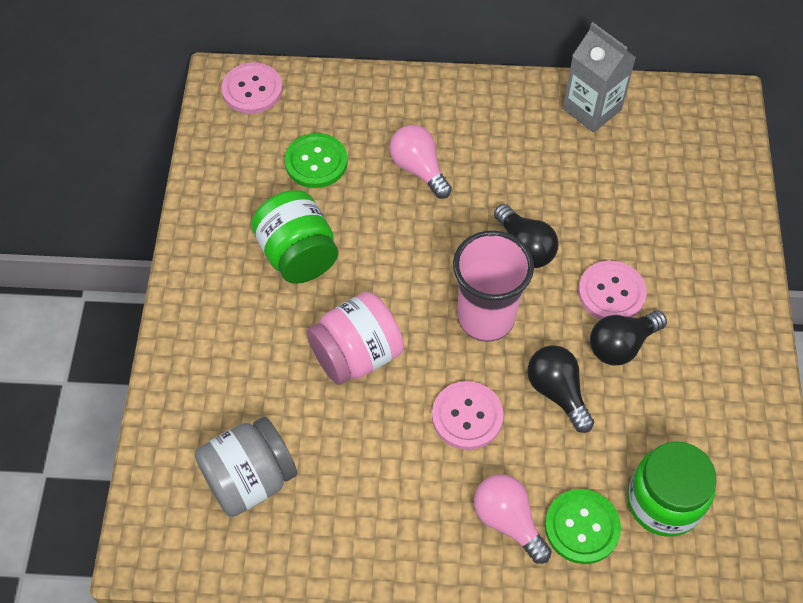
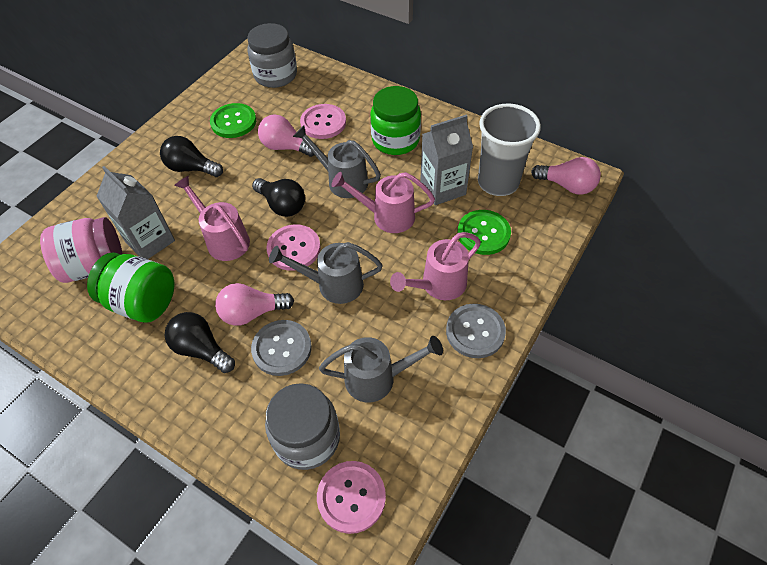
grey button: none = 0 -> [251,320,312,376] [446,304,506,358] = 2
grey carton: [563,22,636,133] = 1 -> [96,166,175,259] [420,115,473,205] = 2
grey cup: none = 0 -> [478,103,541,196] = 1
grey jar: [195,417,297,517] = 1 -> [247,23,297,88] [265,383,340,470] = 2
grey watering can: none = 0 -> [269,242,383,304] [293,125,381,198] [319,336,443,402] = 3
pink cup: [453,231,534,342] = 1 -> none = 0
pink light bulb: [390,125,452,199] [474,474,552,564] = 2 -> [215,283,294,326] [258,115,317,157] [531,157,601,195] = 3
pink watering can: none = 0 -> [174,176,250,261] [332,172,435,233] [390,232,481,300] = 3

